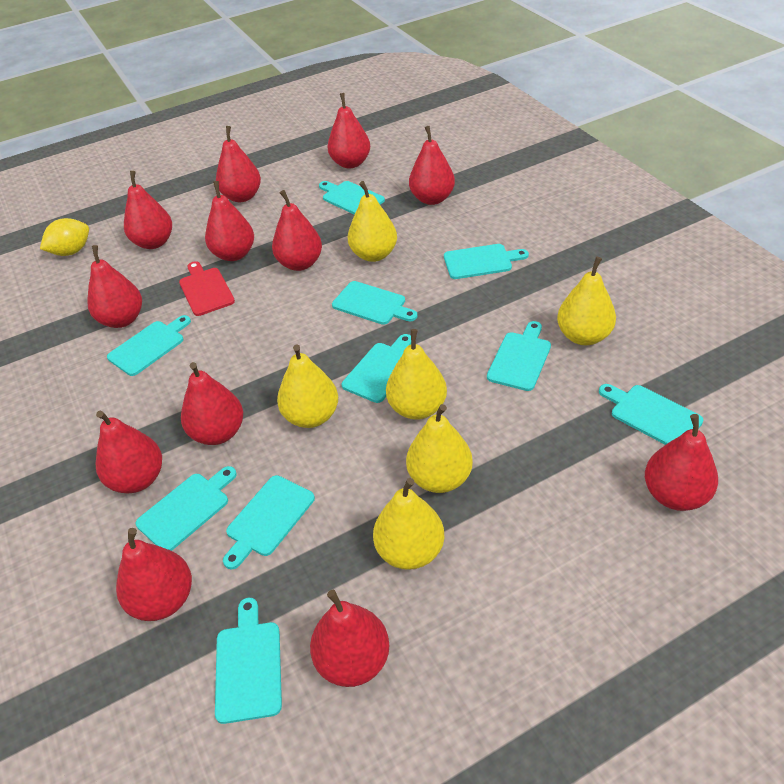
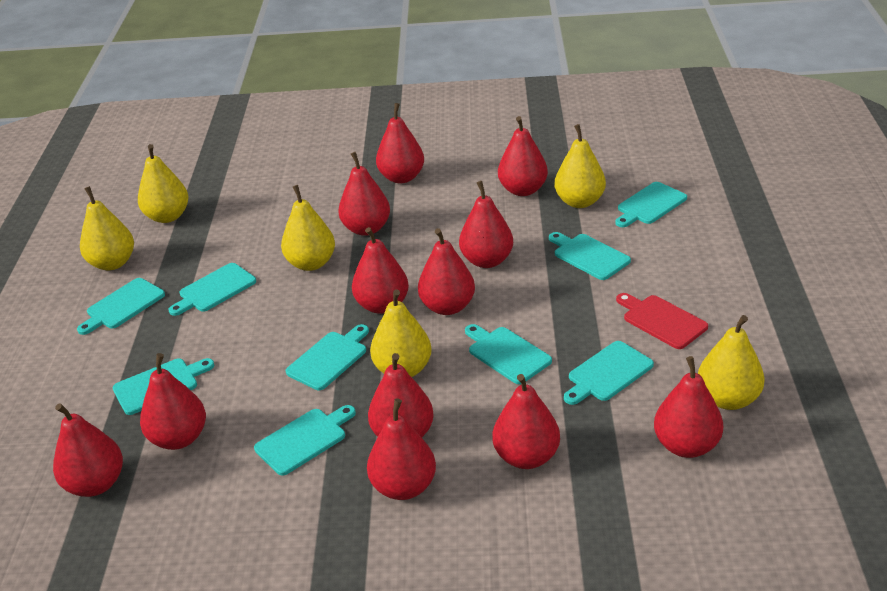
turquoise cutting board: [107,315,191,376] [135,466,237,551] [215,598,282,724] [223,475,315,569] [319,181,385,215] [332,281,418,325] [342,334,411,403] [444,244,529,279] [487,321,551,391] [599,384,703,445] = 10 -> [77,278,165,335] [112,358,214,415] [169,263,256,316] [254,405,356,476] [286,324,369,390] [465,324,552,384] [549,232,631,280] [564,341,654,405] [615,182,687,227] = 9
yellow lemon: [40,218,89,256] = 1 -> none = 0

